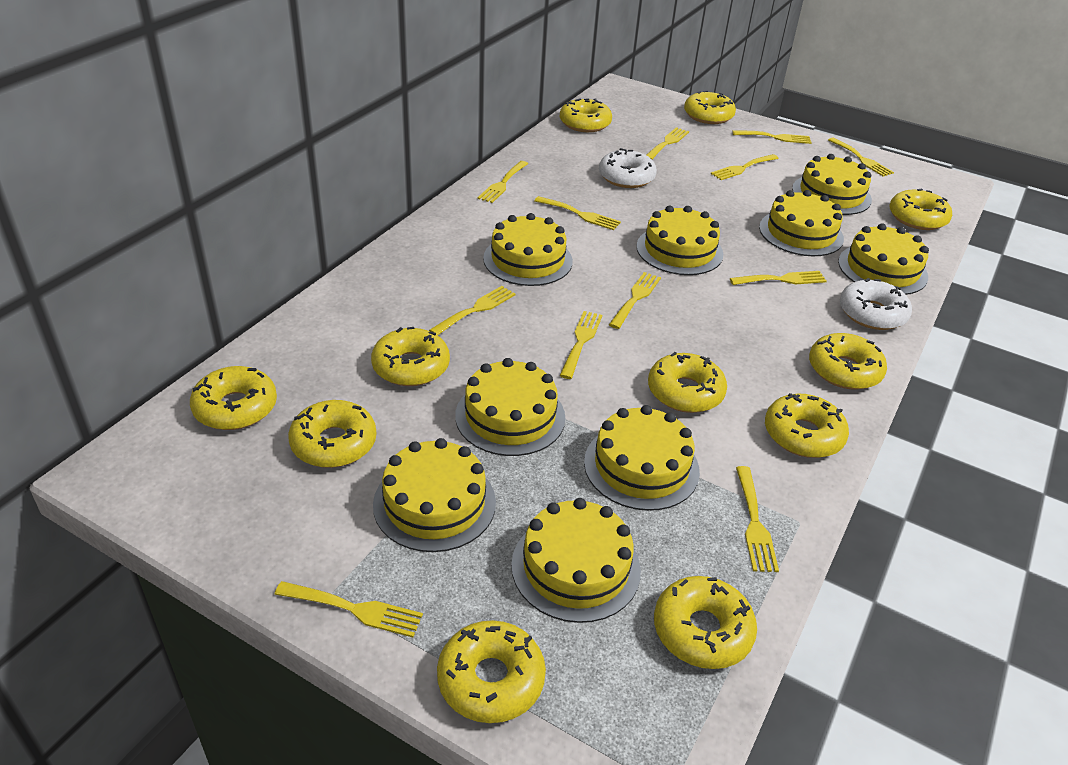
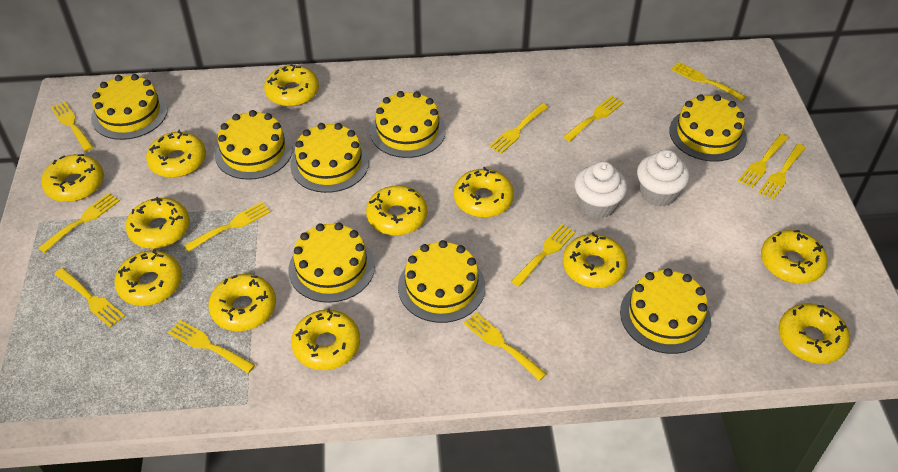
white cupcake: none = 0 -> [574,161,627,219] [637,150,690,207] = 2
white donut: [599,148,657,188] [840,278,912,330] = 2 -> none = 0
yellow cake: [373,438,496,552] [455,358,566,456] [483,213,573,286] [511,498,641,623] [584,405,700,511] [636,205,723,275] [759,190,844,256] [792,154,872,215] [838,223,929,295] = 9 -> [91,74,168,140] [215,110,293,180] [289,223,375,303] [290,123,369,193] [370,91,446,158] [398,240,486,323] [620,268,711,354] [669,94,747,162] = 8
yellow donut: [190,366,277,430] [288,400,376,468] [371,327,450,386] [437,620,546,723] [560,98,612,132] [648,352,727,413] [654,576,757,669] [684,91,736,124] [765,393,849,458] [809,333,887,390] [889,188,952,230] = 11 -> [41,154,104,202] [115,249,182,306] [126,197,190,249] [146,130,206,178] [208,274,276,331] [264,63,319,107] [291,308,360,370] [366,185,427,236] [454,167,514,217] [563,232,627,288] [761,230,828,284] [779,303,850,364] = 12

